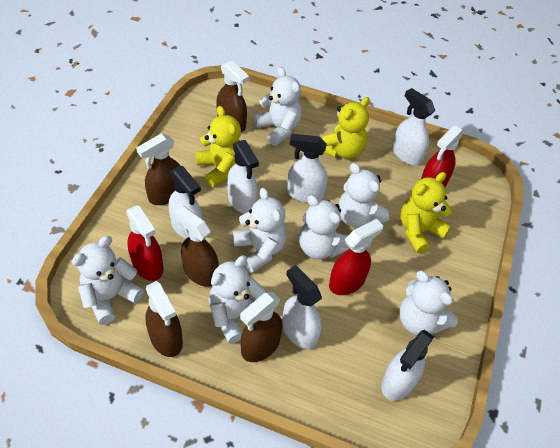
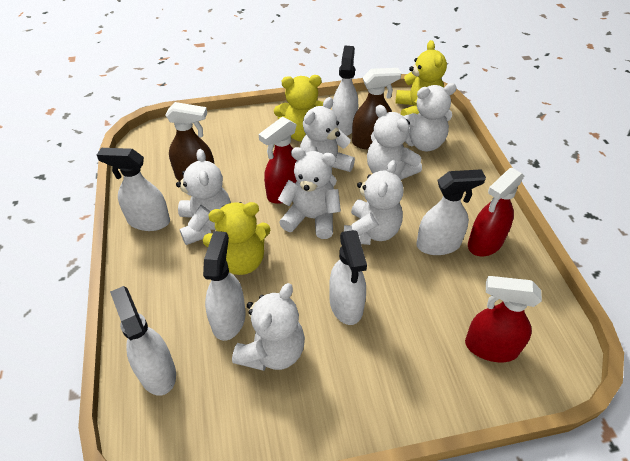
brown spray bottle: [136,133,180,205] [145,281,183,357] [175,206,219,287] [216,61,249,132] [240,292,282,362] = 5 -> [166,102,214,181] [352,68,401,149] = 2

